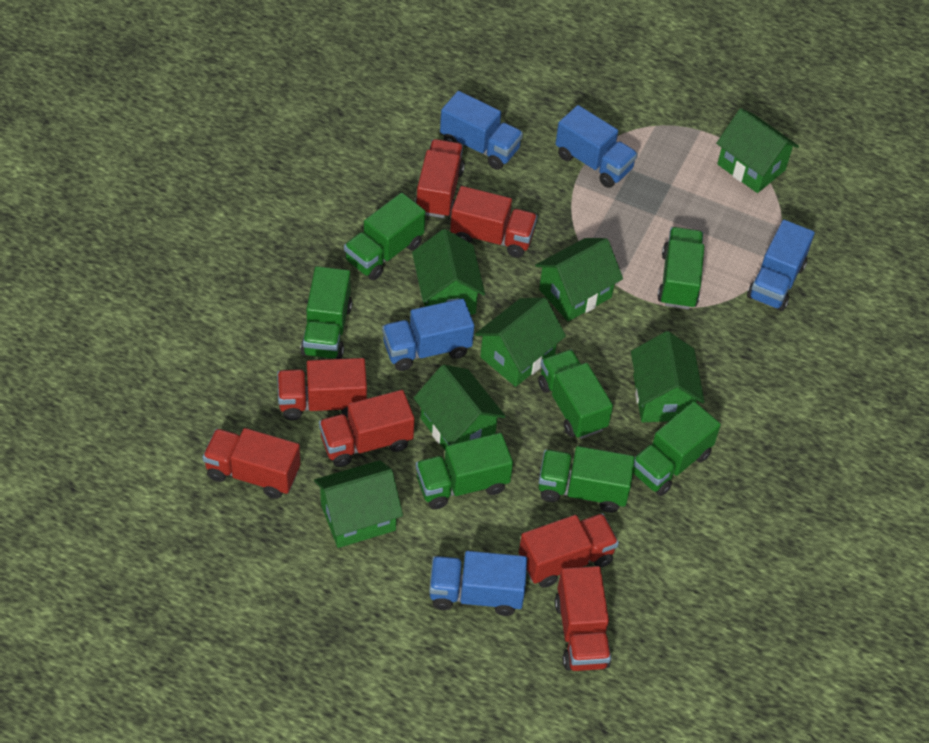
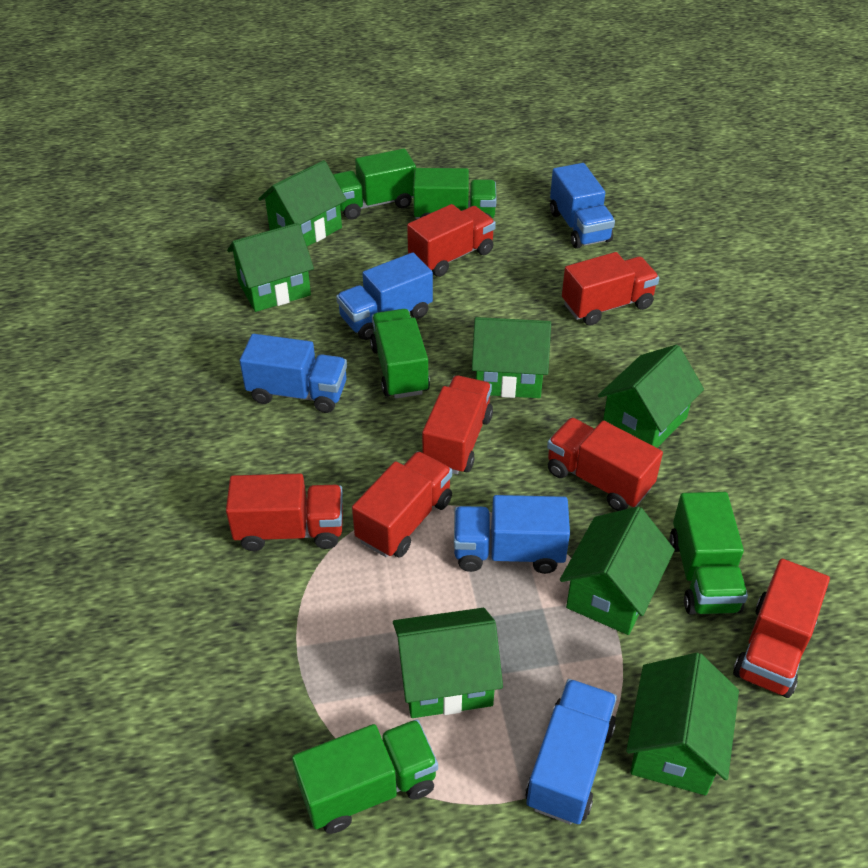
green truck: [300,266,352,359] [344,193,426,280] [416,433,513,509] [538,349,613,439] [539,446,635,513] [633,402,721,496] [657,227,705,309] = 7 -> [292,719,438,834] [333,148,416,220] [370,309,430,399] [413,168,497,219] [670,492,748,614] = 5

